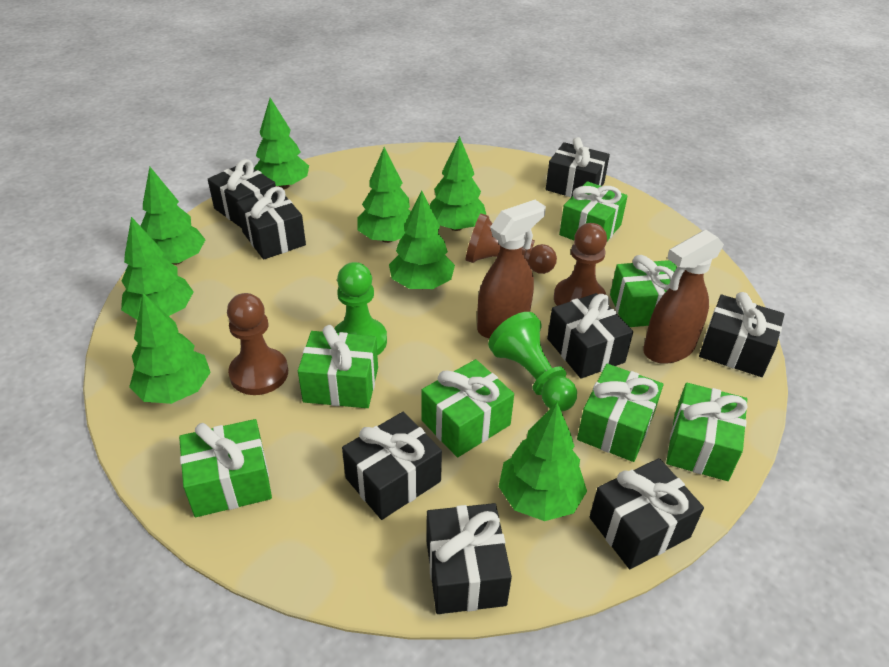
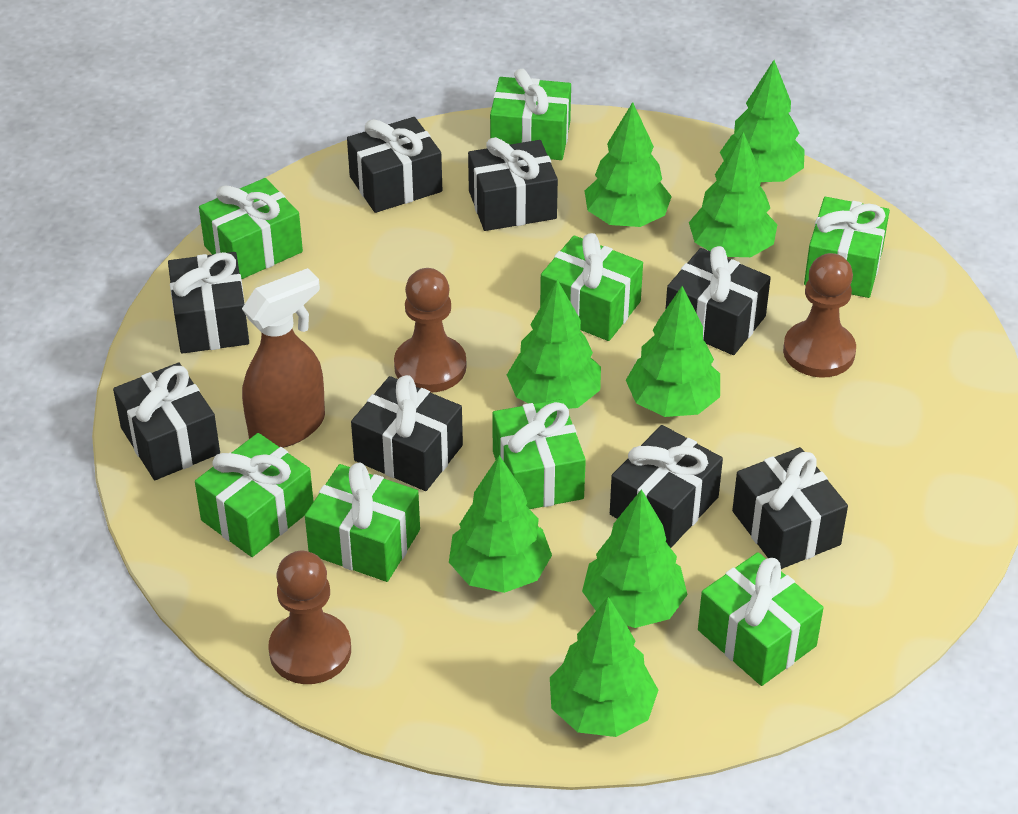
brown spray bottle: [477,200,546,339] [643,230,724,364] = 2 -> [242,268,325,448] = 1
green gift: [179,419,272,517] [298,325,378,408] [421,359,514,457] [559,181,628,241] [577,364,663,462] [610,255,677,327] [666,383,748,481] = 7 -> [195,433,314,557] [199,178,303,279] [305,462,420,582] [490,69,571,160] [492,399,586,509] [540,233,643,341] [698,552,823,686] [804,197,890,298] = 8
green pawn: [334,262,387,356] [488,312,577,412] = 2 -> none = 0

